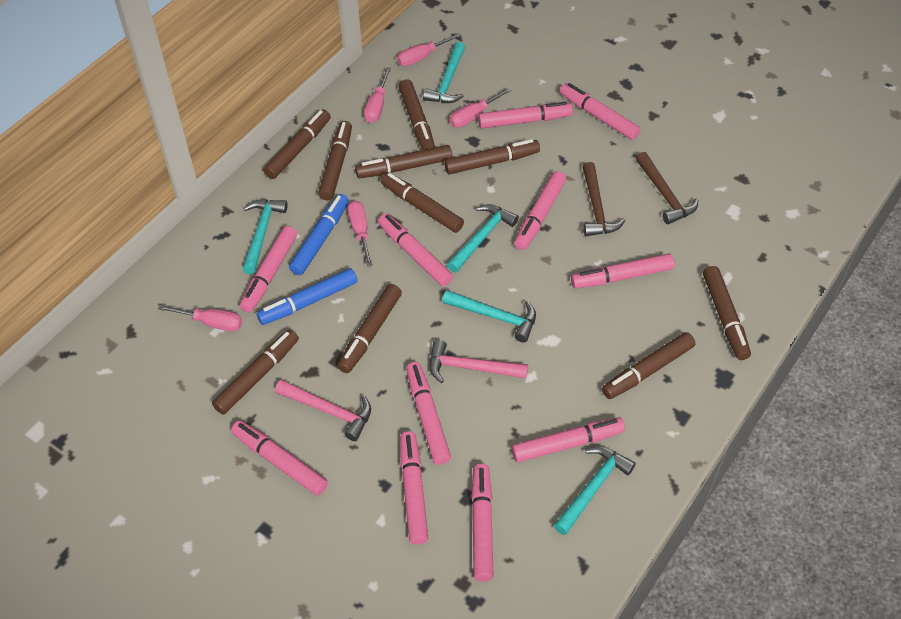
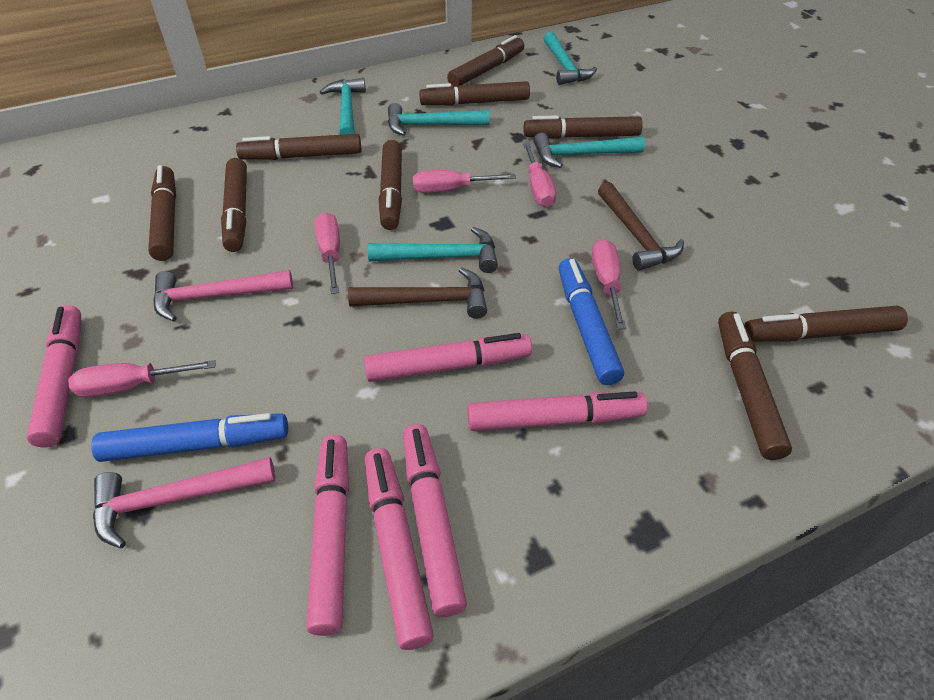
brown marker: [212,329,299,415] [263,109,331,179] [318,121,352,200] [337,284,402,373] [355,145,452,178] [381,172,464,233] [399,79,435,150] [444,139,540,175] [602,332,695,399] [703,266,751,360] = 10 -> [148,165,176,261] [221,158,247,252] [236,134,361,160] [379,140,402,230] [419,81,530,106] [447,35,524,87] [523,115,643,139] [718,311,792,460] [745,306,908,342] = 9
pink marker: [231,420,328,496] [240,226,297,312] [378,214,453,286] [400,431,428,544] [406,362,451,465] [471,464,493,582] [478,102,573,128] [511,417,625,462] [514,171,566,250] [560,83,641,140] [571,254,675,288] = 11 -> [26,305,81,448] [306,435,349,636] [364,333,532,382] [365,448,434,650] [403,424,467,617] [467,391,648,431] = 6

